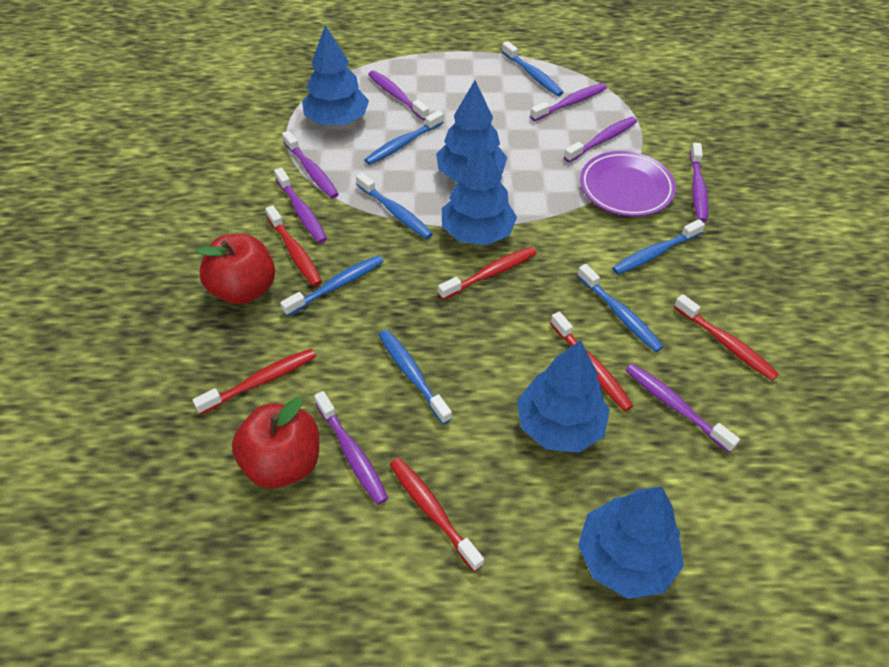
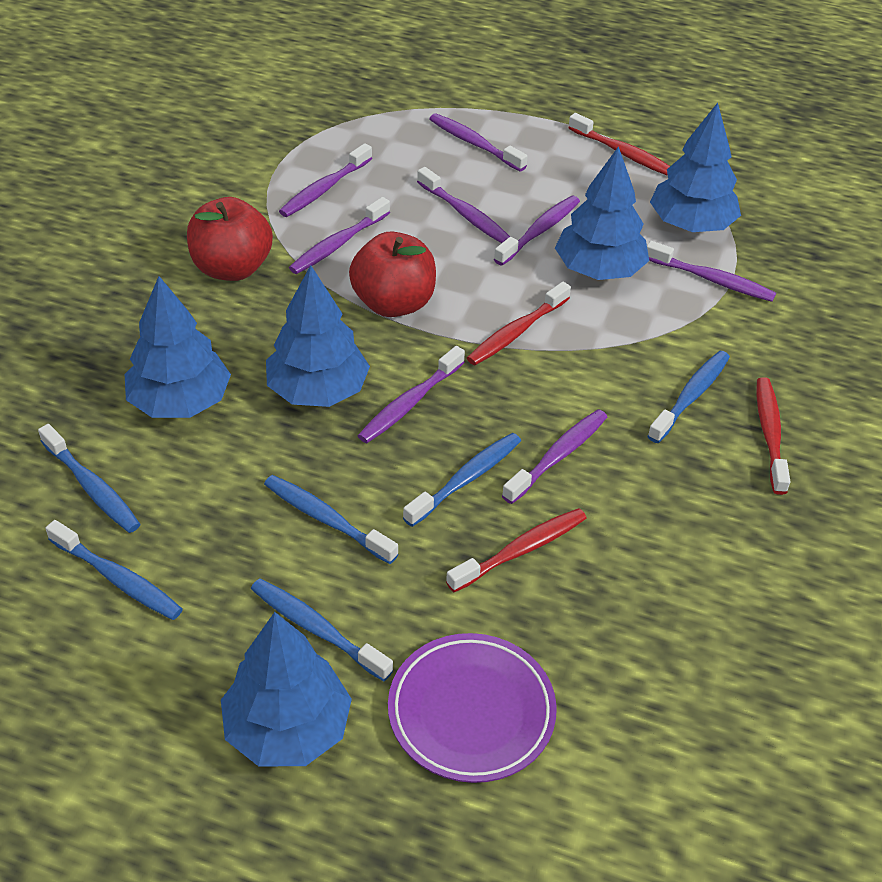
blue toothbrush: [280,255,384,317] [356,172,433,239] [365,110,444,165] [379,329,452,424] [502,41,564,96] [577,264,664,352] [612,219,705,275] = 7 -> [38,424,141,533] [46,520,183,620] [251,579,393,681] [264,475,398,564] [403,433,521,527] [647,351,730,443] = 6
red toothbrush: [192,349,316,415] [265,205,322,286] [390,458,484,572] [438,247,537,300] [550,311,633,411] [674,294,779,381] = 6 -> [446,508,587,592] [467,282,571,365] [568,113,670,176] [756,377,790,495] = 4

